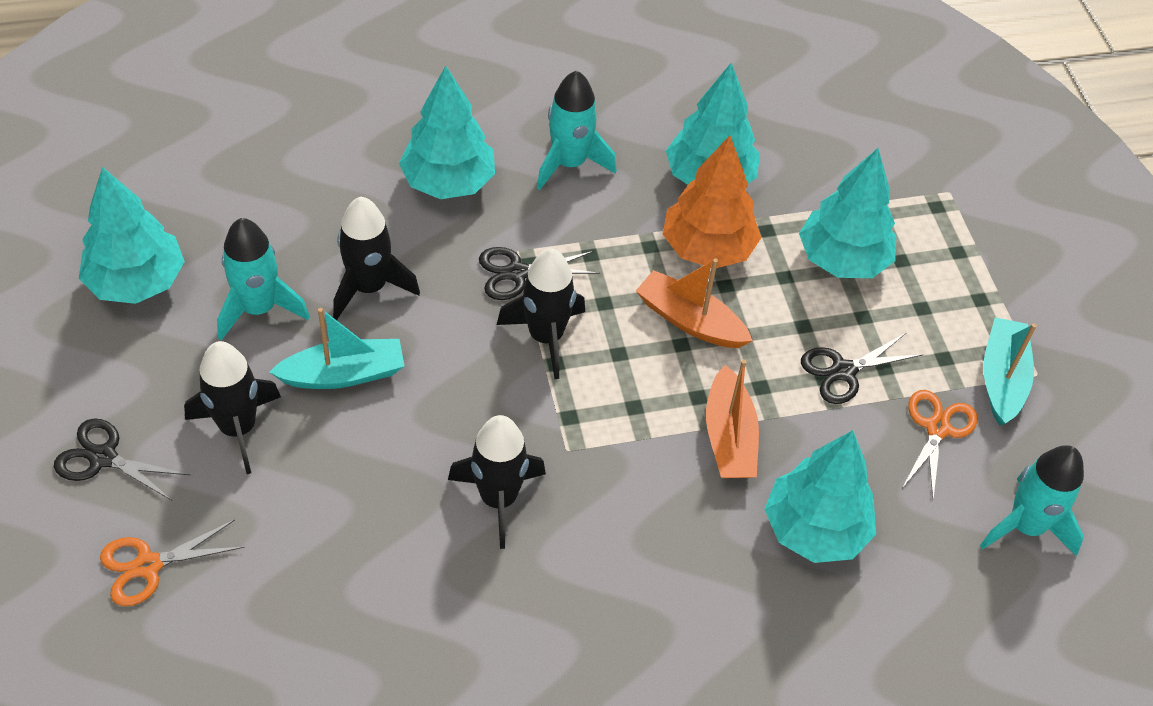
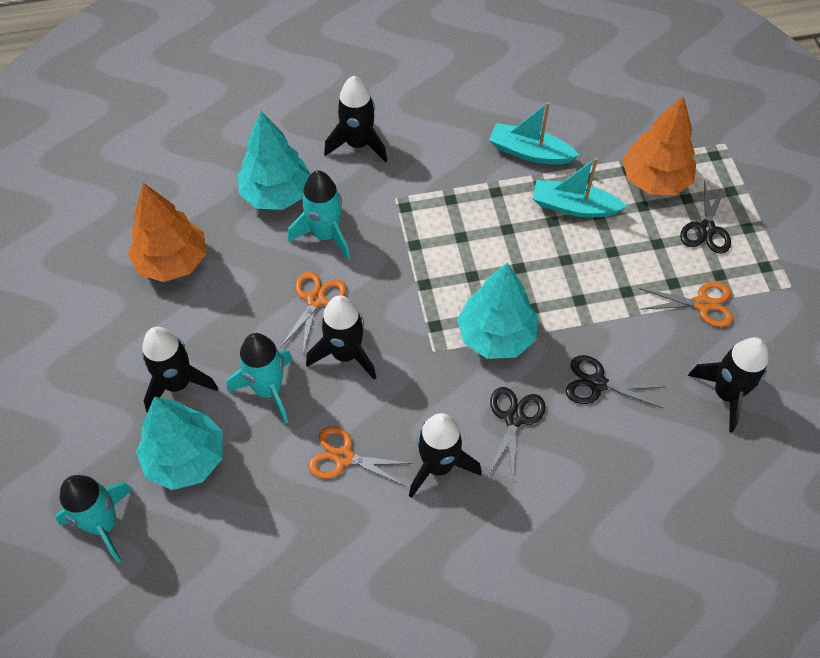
black rocket: [184,341,281,474] [333,197,420,320] [448,415,546,549] [497,248,585,379] = 4 -> [142,327,218,412] [306,295,377,380] [324,76,388,163] [409,413,482,498] [688,337,768,432] = 5
orange boat: [636,258,753,348] [706,360,759,478] = 2 -> none = 0
orange scissors: [100,520,245,606] [902,390,978,499] = 2 -> [280,271,346,354] [308,426,414,486] [639,282,733,327] = 3
orange tree: [663,136,761,268] = 1 -> [128,183,206,282] [622,96,696,195] = 2
turquoise tree: [79,167,185,304] [399,66,495,199] [666,63,760,185] [764,430,876,563] [799,148,896,278] = 5 -> [136,396,223,490] [238,111,311,210] [457,262,538,359] = 3

